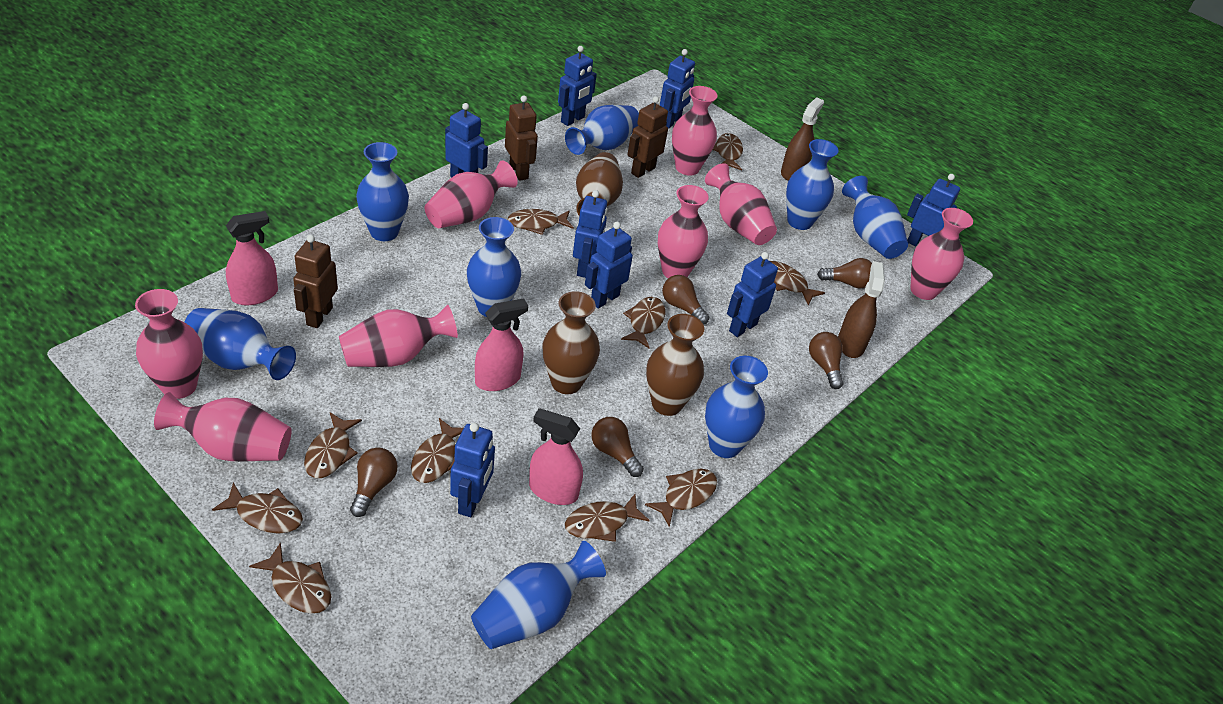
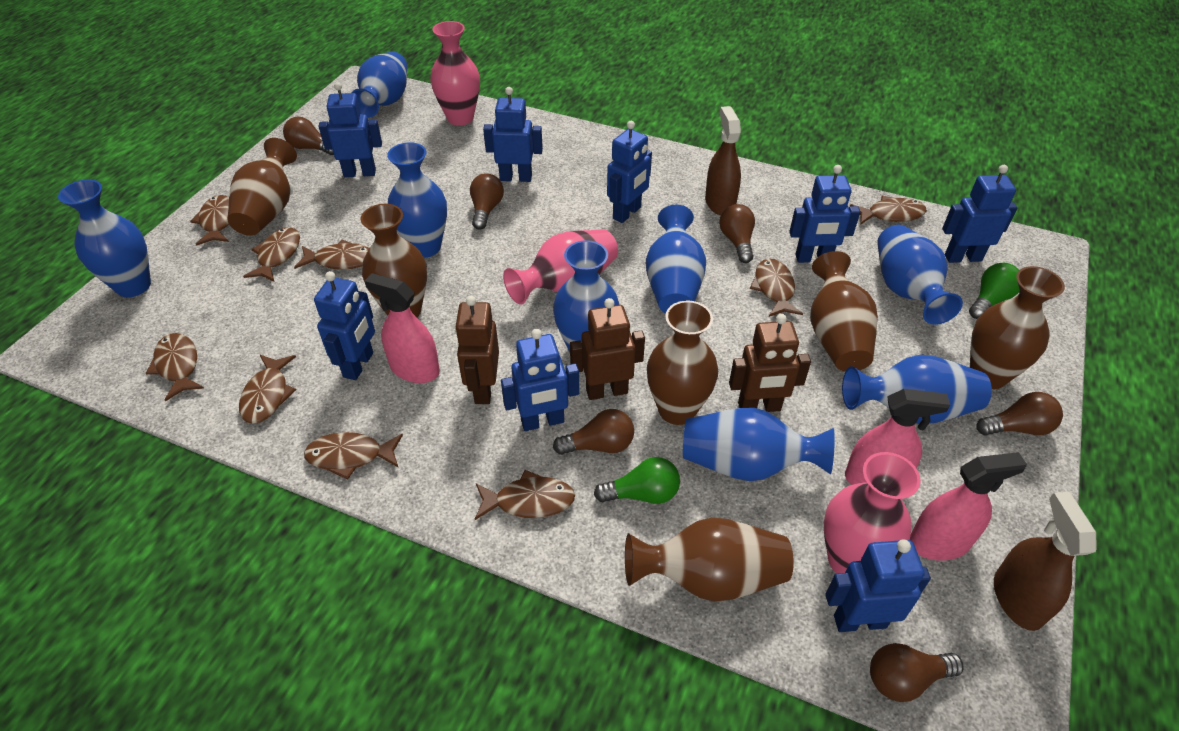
brown fish: [212,483,303,534] [249,542,332,614] [304,412,362,478] [411,418,464,483] [508,209,574,235] [565,494,650,542] [621,297,665,348] [645,469,717,527] [713,133,743,170] [770,261,825,306] = 10 -> [146,333,204,401] [190,195,229,246] [239,355,296,424] [243,227,300,282] [294,240,369,269] [304,432,403,480] [475,470,575,520] [750,259,803,317] [850,196,927,225] = 9
brown light bulb: [350,447,397,517] [592,417,644,477] [662,275,709,325] [809,332,844,389] [817,258,872,288] = 5 -> [283,117,334,155] [470,173,504,230] [553,409,634,455] [719,204,755,263] [870,643,964,702] [976,392,1063,436] = 6
brown vase: [542,291,600,394] [576,152,623,216] [646,314,704,416] = 3 -> [227,138,297,236] [361,204,427,317] [625,517,794,601] [647,301,718,425] [810,251,878,372] [970,266,1065,389] = 6
green light bulb: none = 0 -> [594,457,680,504] [969,263,1020,319] = 2
pink vase: [135,289,203,399] [154,392,292,461] [339,304,458,367] [425,160,518,229] [658,185,709,278] [672,86,718,176] [705,163,777,245] [910,208,973,300] = 8 -> [430,21,480,126] [503,229,618,305] [824,452,921,573] = 3

